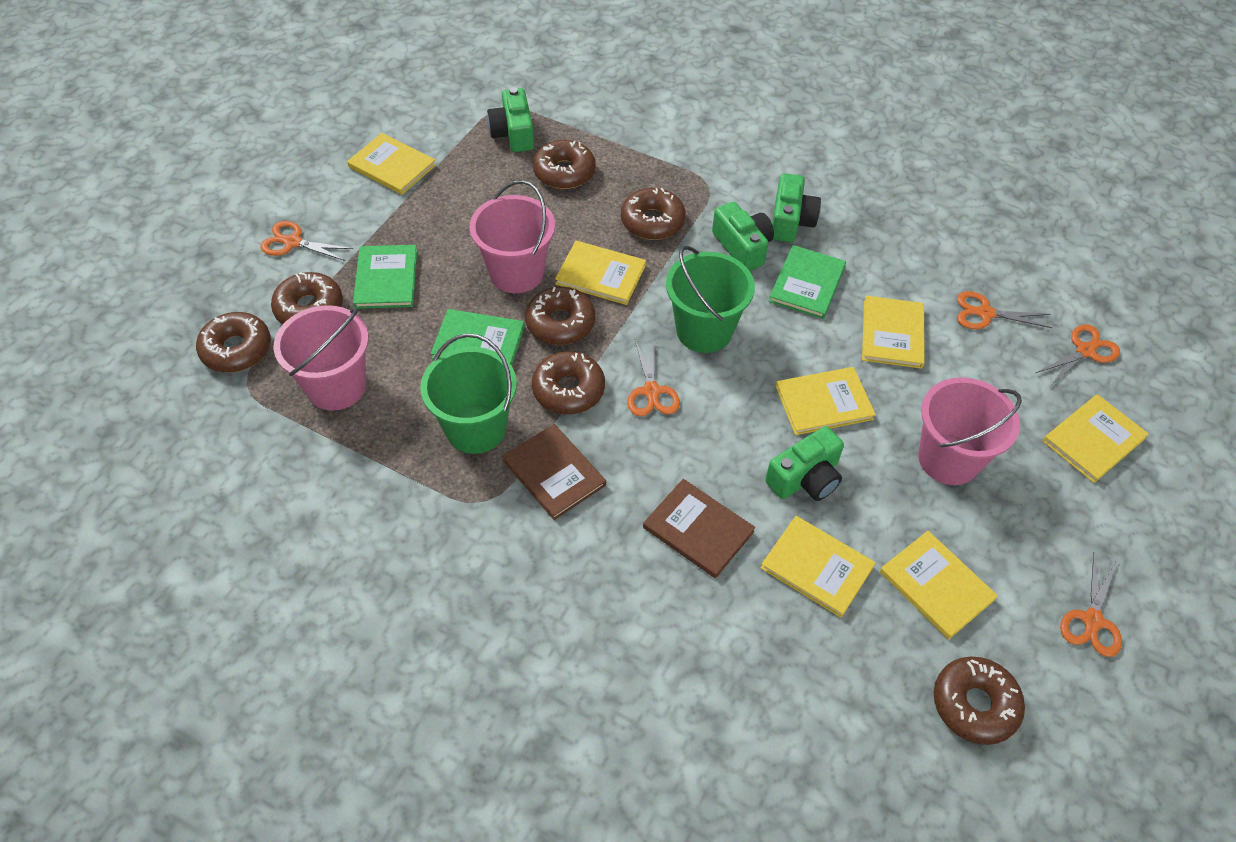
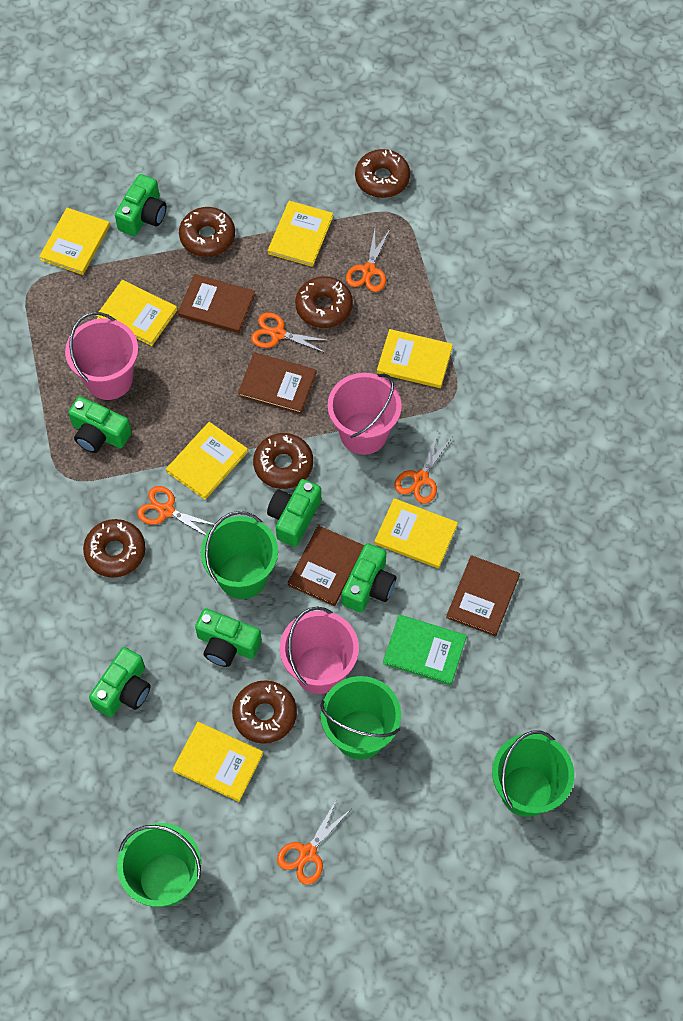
brown book: [502,424,606,520] [643,479,755,578] = 2 -> [178,274,255,333] [238,352,317,414] [288,525,364,606] [446,555,520,636] = 4
brown donut: [196,312,271,372] [271,272,343,324] [525,287,595,345] [532,351,605,414] [533,140,596,189] [621,188,686,240] [934,657,1025,745] = 7 -> [83,519,145,578] [179,207,235,257] [232,680,297,744] [253,433,313,489] [295,276,353,328] [355,149,410,198] = 6
green book: [353,245,417,309] [431,309,525,366] [769,245,846,319] = 3 -> [383,614,467,685] = 1
green bucket: [420,333,517,454] [666,246,755,353] = 2 -> [117,823,201,907] [201,511,278,599] [320,676,401,760] [492,730,574,817] = 4
green camera: [487,87,534,152] [712,202,774,271] [765,426,844,501] [772,173,821,242] = 4 -> [68,396,131,453] [89,647,151,717] [115,174,167,236] [195,608,262,667] [267,479,321,547] [342,543,396,613] = 6

